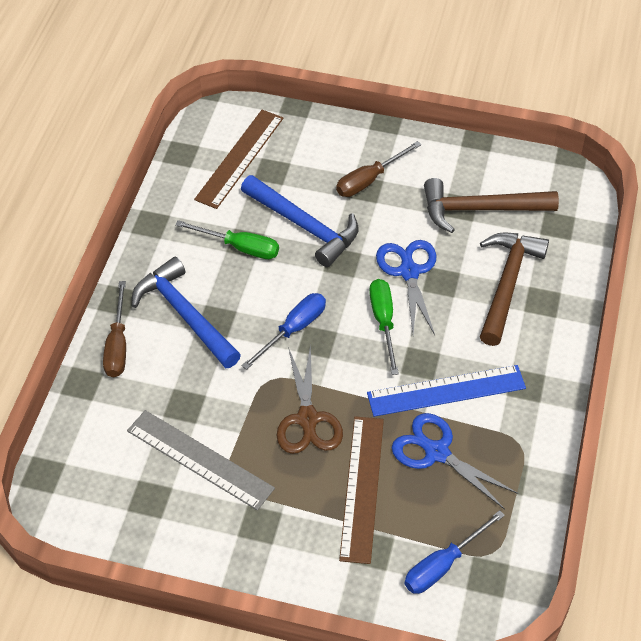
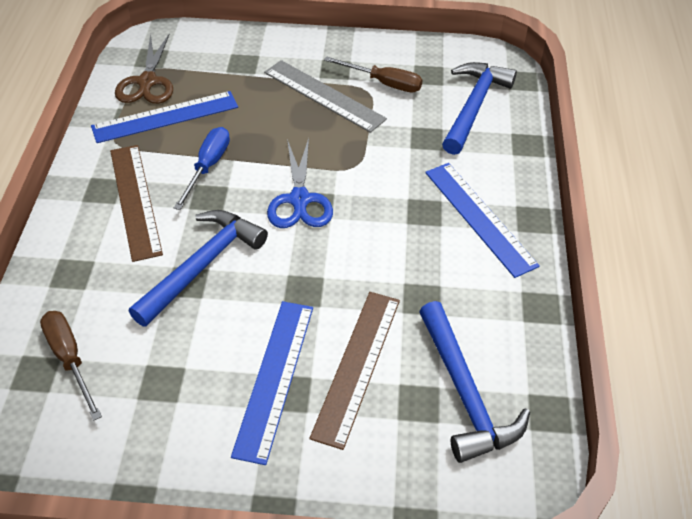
blue hammer: [132,257,241,368] [241,175,358,267] = 2 -> [129,210,268,327] [419,301,530,463] [442,62,517,155] = 3
blue ruler: [367,365,526,417] = 1 -> [91,91,238,143] [231,301,313,465] [425,163,540,278] = 3
blue scissors: [376,240,436,335] [392,413,519,510] = 2 -> [267,138,333,228] = 1
blue screwdriver: [242,293,326,370] [404,510,505,594] = 2 -> [174,127,230,210] = 1
brown hammer: [424,178,559,233] [480,233,549,346] = 2 -> none = 0
green screwdriver: [175,220,279,259] [369,279,399,375] = 2 -> none = 0

